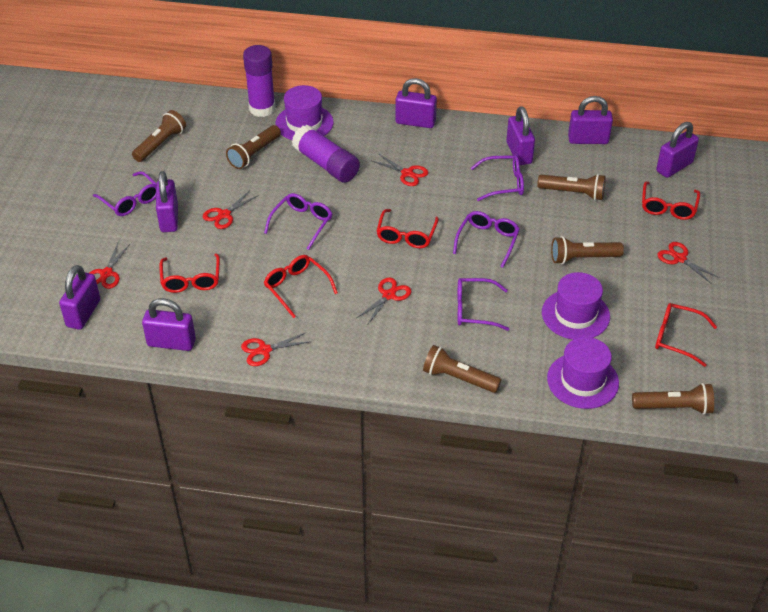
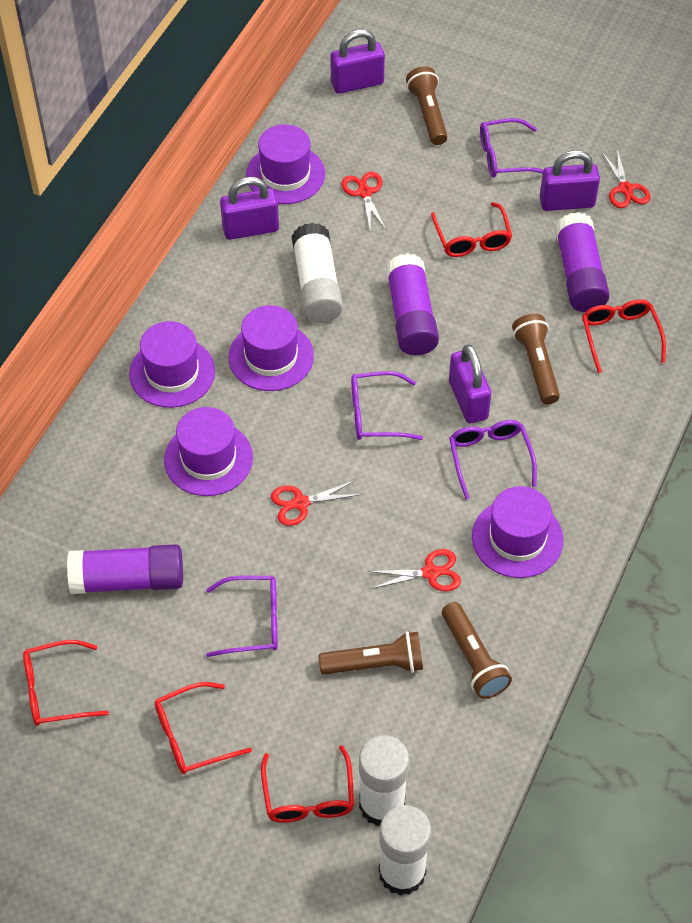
brown flashlight: [132,110,186,162] [226,125,281,169] [423,345,501,393] [537,174,606,201] [551,236,624,264] [632,383,714,415] = 6 -> [318,631,423,675] [406,66,448,145] [442,602,512,699] [512,314,560,404] = 4
purple glasses: [93,171,157,216] [264,193,332,250] [453,211,520,268] [457,278,509,331] [471,155,524,201] = 5 -> [206,576,278,657] [351,371,423,440] [449,420,537,499] [480,118,543,177] = 4
purple glue stick: [243,45,276,117] [292,125,360,182] = 2 -> [67,544,183,594] [386,253,439,355] [555,212,610,312] = 3
purple hat: [275,85,333,140] [542,272,610,340] [547,337,619,409] = 3 -> [129,321,215,408] [164,407,253,496] [228,305,314,391] [246,124,325,204] [472,486,563,578] = 5
purple padlock: [59,265,100,330] [142,298,196,351] [156,171,178,232] [395,78,437,128] [506,107,535,165] [568,96,613,144] [656,122,699,178] = 7 -> [220,177,279,240] [331,29,385,94] [449,345,491,423] [540,150,600,211] = 4
red scissors: [89,243,130,289] [203,190,259,229] [241,332,311,366] [357,277,411,324] [372,154,428,186] [657,242,720,284] = 6 -> [271,480,361,526] [341,172,386,229] [368,549,461,592] [601,149,650,208] = 4
white glue stick: none = 0 -> [292,223,343,323] [359,735,409,826] [379,805,431,896] = 3

